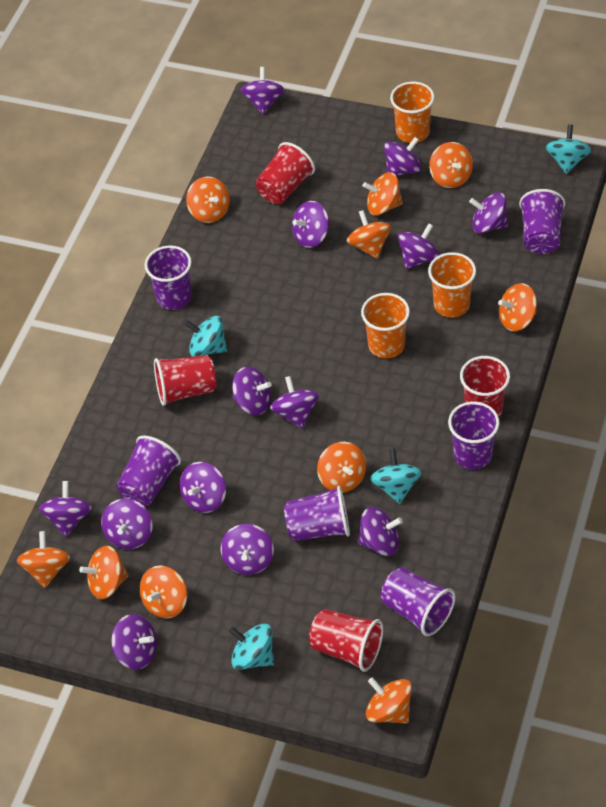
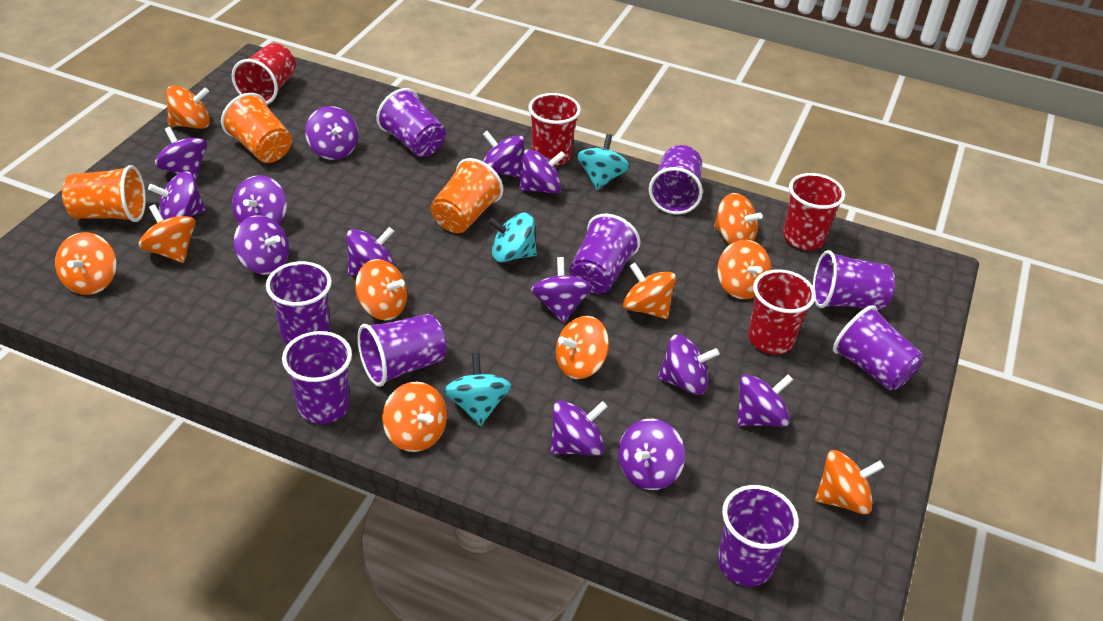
purple cup: [116,435,181,506] [145,245,192,310] [284,486,350,541] [381,567,455,636] [448,401,500,469] [519,189,565,254] = 6 -> [266,261,332,345] [282,331,352,424] [357,314,447,387] [376,88,446,157] [569,214,640,293] [649,145,703,214] [717,485,799,586] [813,250,895,310] [833,305,923,391] = 9
turquoise spinning top: [185,316,227,357] [229,624,274,670] [370,449,422,504] [546,125,592,174] = 4 -> [444,353,512,426] [488,212,537,262] [577,134,630,190] = 3

